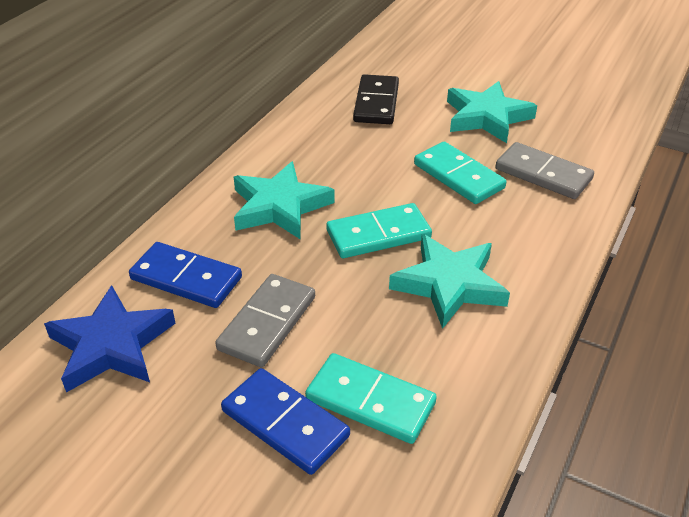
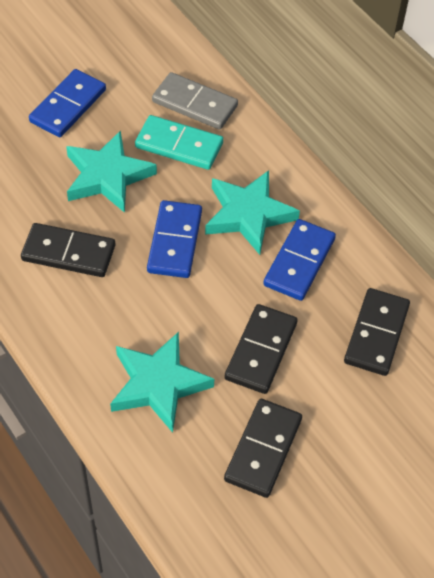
black domino: [353,74,399,124] = 1 -> [21,223,115,277] [224,399,302,498] [225,304,298,394] [344,288,410,376] = 4
blue domino: [129,242,242,308] [221,368,350,475] = 2 -> [29,69,106,137] [147,200,202,278] [263,219,336,301] = 3
blue star: [44,285,176,393] = 1 -> none = 0
grey domino: [215,274,315,367] [495,142,594,199] = 2 -> [152,72,238,130] = 1
turquoise domino: [305,353,437,444] [326,203,432,258] [414,142,507,204] = 3 -> [135,115,223,170] = 1

